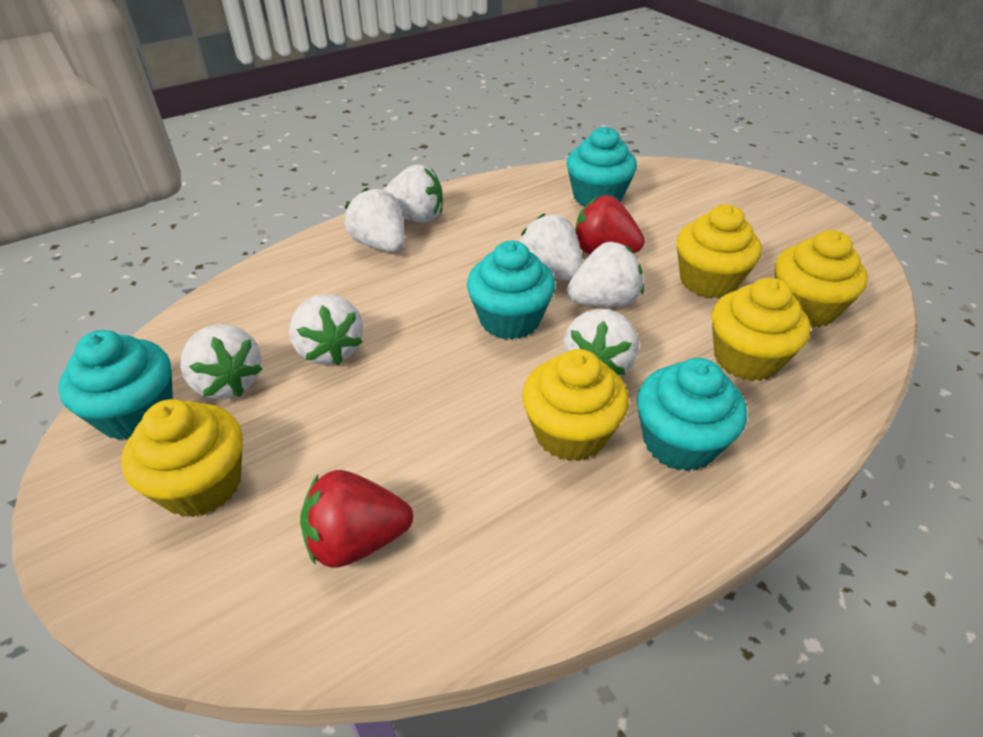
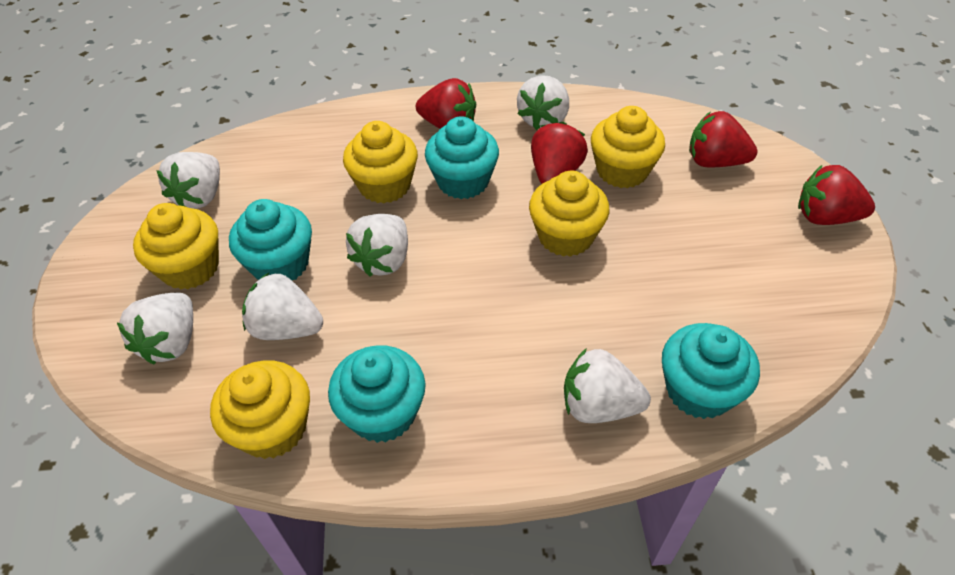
red strawberry: [300,470,413,568] [575,195,645,254] = 2 -> [416,78,476,129] [531,122,588,184] [689,111,758,167] [798,165,875,225] = 4
white strawberry: [180,324,262,399] [289,294,363,365] [344,188,405,252] [383,164,443,223] [519,213,583,281] [564,309,639,376] [566,242,644,307] = 7 -> [117,293,193,364] [156,152,220,209] [242,273,323,340] [346,214,408,277] [517,75,569,130] [564,348,651,423] = 6

